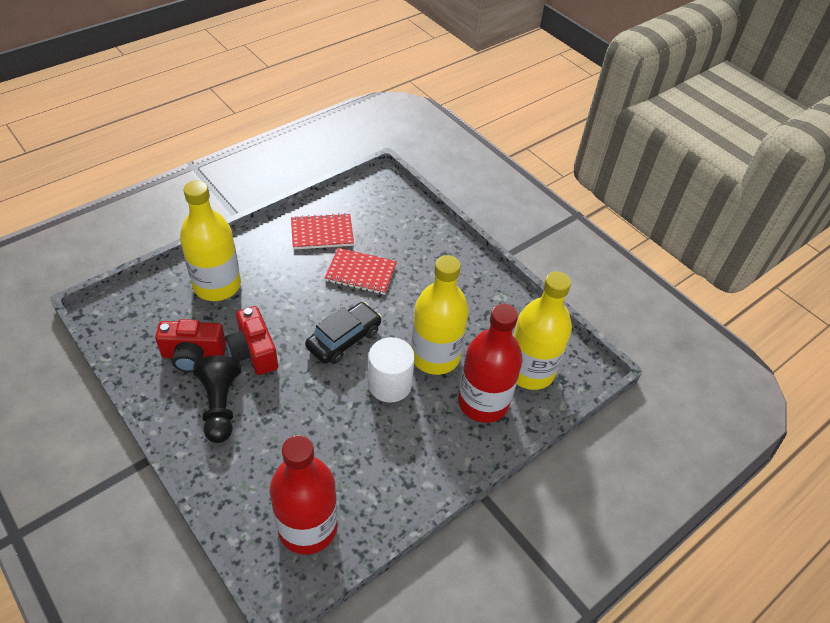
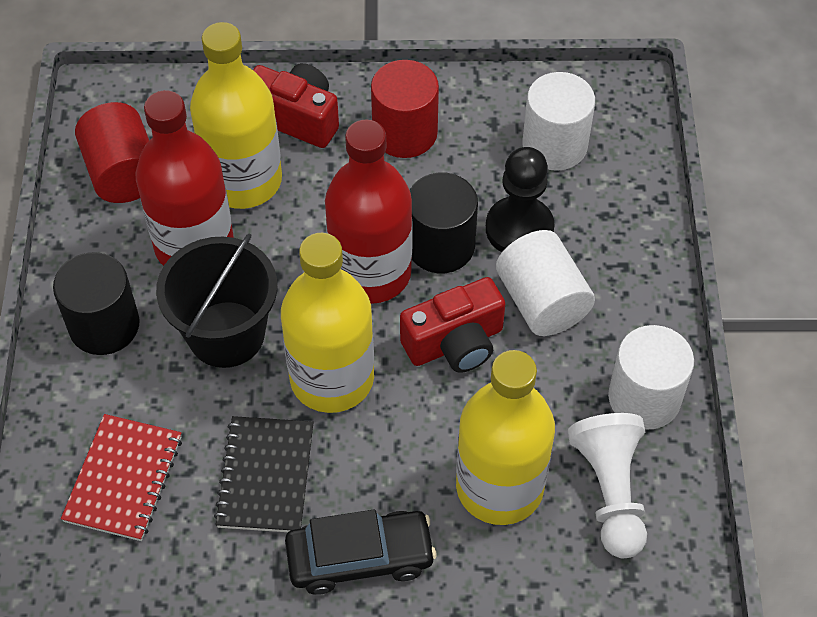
black bucket: none = 0 -> [156,233,277,368] = 1
black cylinder: none = 0 -> [53,252,140,355] [410,173,478,273] = 2
black notebook: none = 0 -> [214,416,314,532] = 1
red cylinder: none = 0 -> [75,102,149,203] [371,60,439,158] = 2
red notebook: [291,213,354,249] [325,248,397,295] = 2 -> [61,414,182,541] = 1
white cylinder: [368,337,415,403] = 1 -> [496,230,595,336] [522,72,595,171] [608,325,694,430] = 3
white pawn: none = 0 -> [568,413,647,558] = 1

